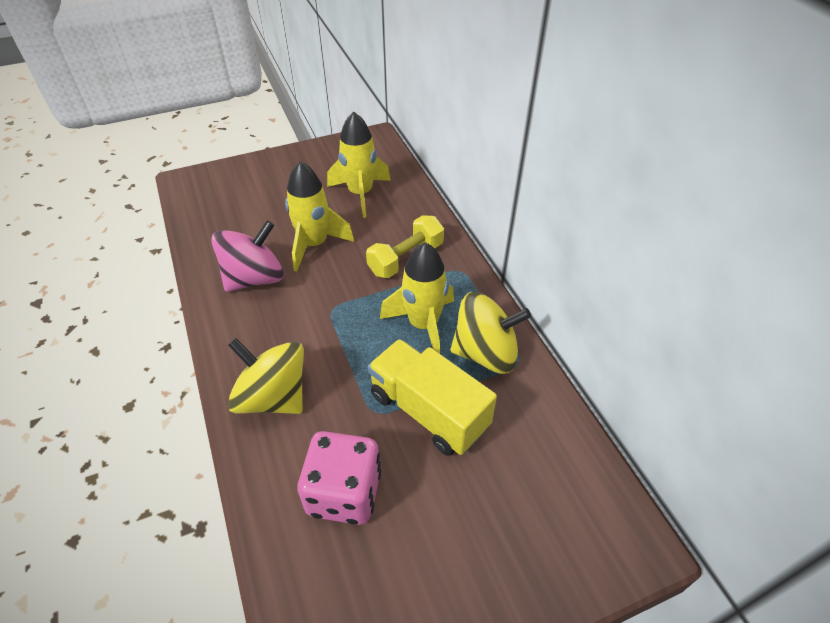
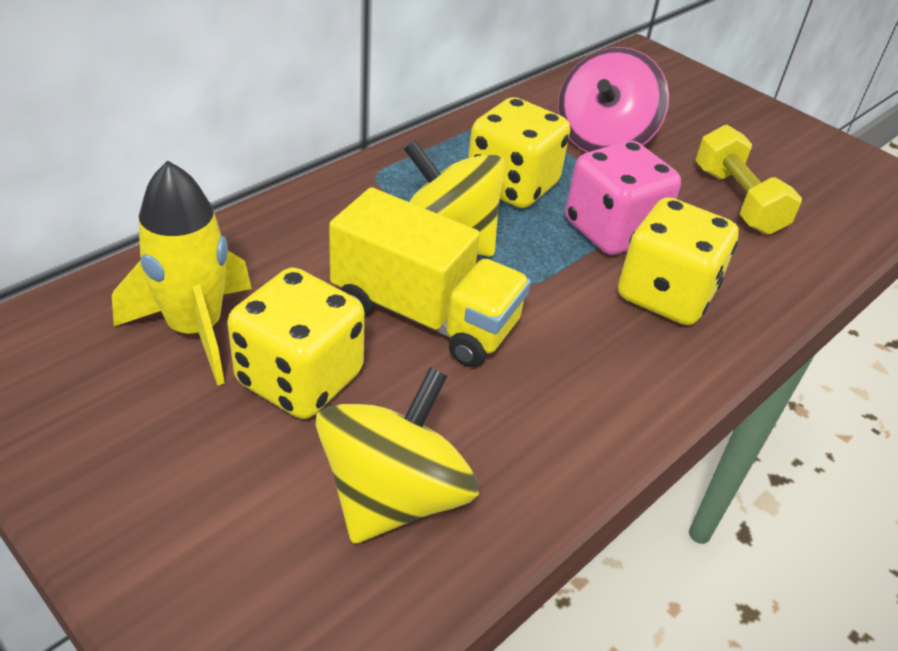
yellow dice: none = 0 -> [227,267,365,419] [468,97,570,208] [618,197,739,325] = 3
yellow rocket: [285,161,354,272] [327,111,391,218] [380,242,454,354] = 3 -> [112,161,252,386] = 1

